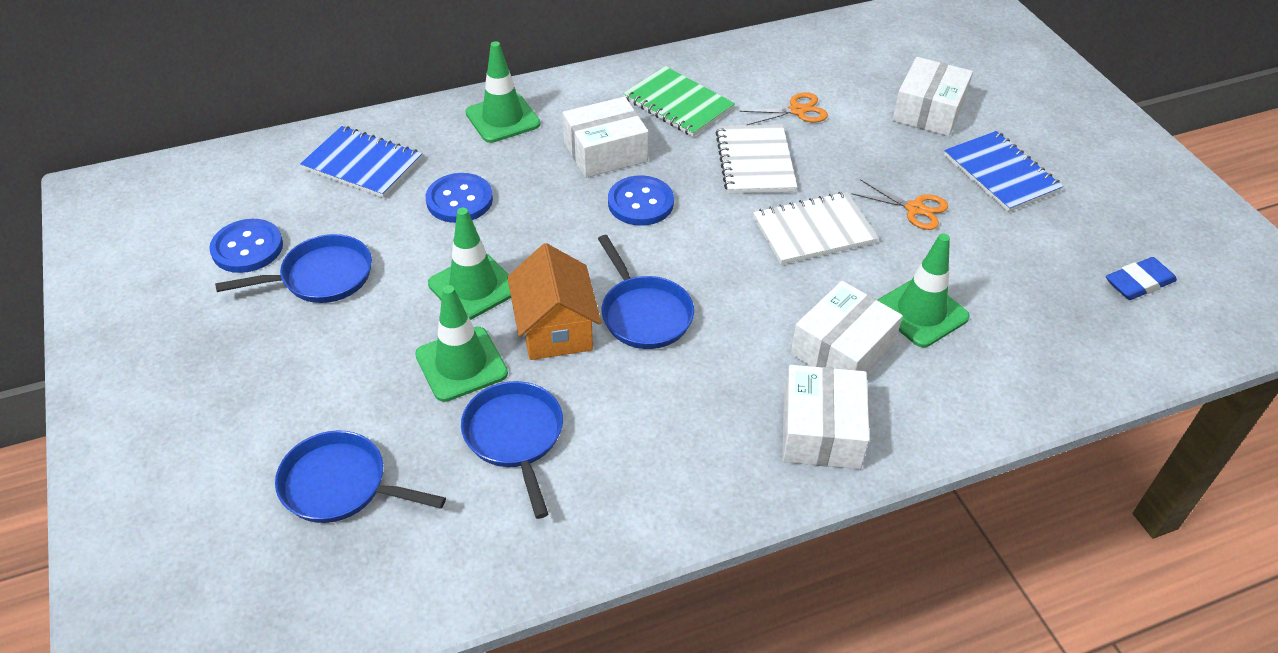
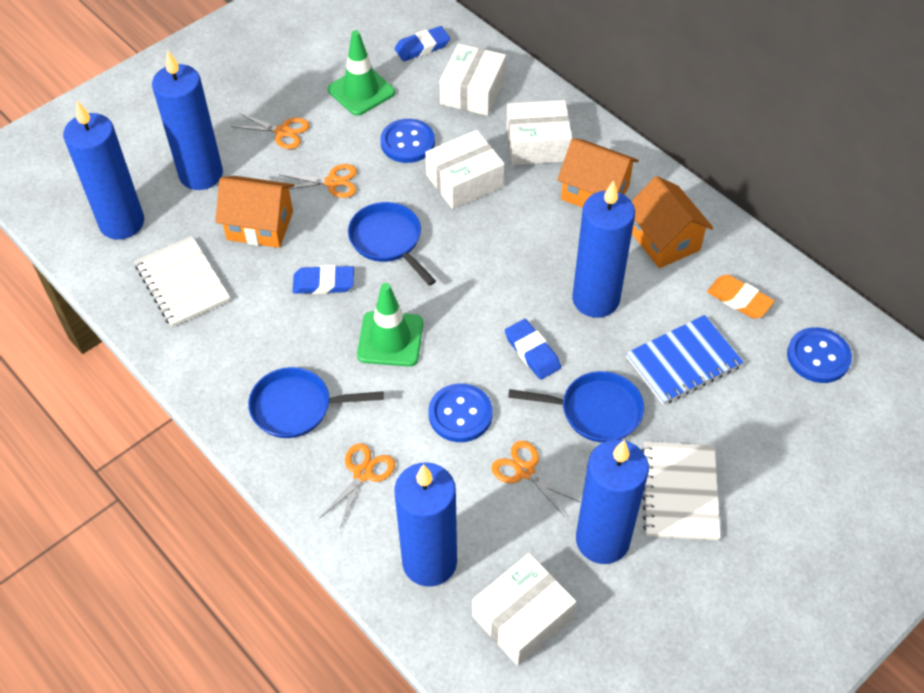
blue candle: none = 0 -> [63,101,144,240] [152,50,223,190] [394,462,457,587] [572,180,635,318] [576,439,649,564] = 5
blue eraser: [1106,257,1177,300] = 1 -> [293,265,354,294] [395,26,450,61] [505,319,561,380] = 3
blue notebook: [300,126,422,198] [944,131,1063,212] = 2 -> [626,315,744,405] = 1
blue pan: [215,234,372,303] [275,430,446,523] [461,381,563,519] [598,235,694,349] = 4 -> [248,367,384,438] [348,202,436,286] [508,371,644,443] = 3
green notebook: [623,66,735,137] = 1 -> none = 0
green traffic cone: [415,285,508,402] [428,208,511,320] [465,41,540,143] [877,233,970,347] = 4 -> [328,30,395,116] [357,283,423,367] = 2
orange eraser: none = 0 -> [707,275,774,318] = 1
orange house: [507,243,601,360] = 1 -> [215,176,294,248] [557,138,639,208] [631,176,714,268] = 3
orange scissors: [739,92,828,125] [851,179,948,230] = 2 -> [231,113,309,149] [279,164,357,198] [319,443,395,529] [491,441,581,517] = 4

